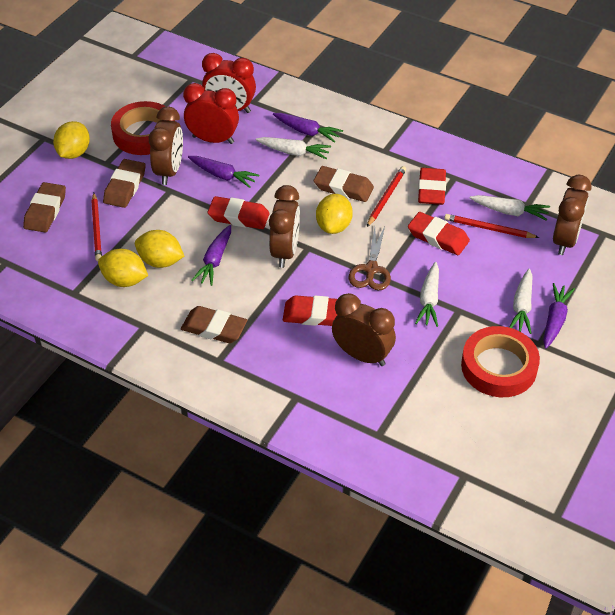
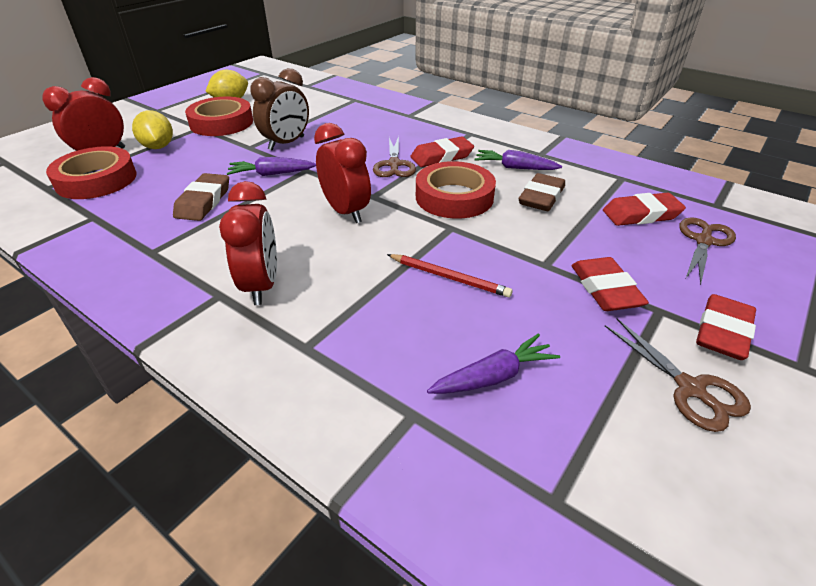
brown clock: [149,107,183,185] [269,185,300,268] [332,293,396,366] [553,175,592,255] = 4 -> [250,68,309,150] = 1
brown eraser: [23,182,66,232] [103,159,146,208] [181,306,247,343] [314,166,374,202] = 4 -> [173,173,229,221] [519,173,565,211] = 2
brown scissors: [349,226,391,291] = 1 -> [373,136,416,177] [605,319,751,432] [680,217,736,285] = 3
purple carrot: [188,156,259,188] [191,225,231,286] [273,113,343,143] [543,283,575,349] = 4 -> [227,157,316,176] [427,334,560,394] [474,150,562,170] = 3
red clock: [183,83,239,144] [202,53,256,113] = 2 -> [42,77,125,151] [219,181,277,305] [314,123,371,223] = 3
red pencil: [91,193,102,261] [367,166,406,227] [444,214,540,238] = 3 -> [387,254,513,298] = 1
red tape: [111,101,175,155] [461,326,540,397] = 2 -> [46,146,137,199] [185,97,253,136] [416,161,496,219] = 3
white carrot: [256,137,331,159] [415,262,439,327] [470,195,550,221] [509,268,533,334] = 4 -> none = 0
yellow lemon: [53,121,90,159] [98,249,148,287] [135,230,184,268] [316,194,353,234] = 4 -> [132,110,173,149] [205,70,248,98] = 2

